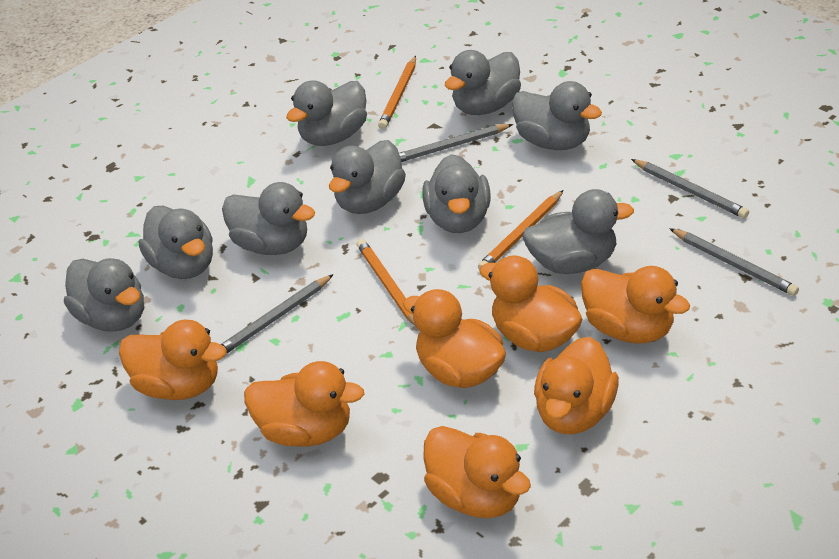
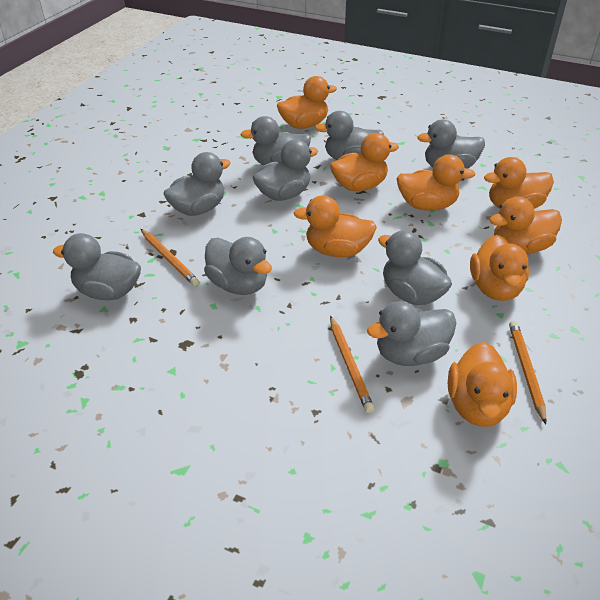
grey pencil: [221,274,334,353] [399,124,513,162] [631,159,749,219] [669,228,799,296] = 4 -> none = 0
orange duck: [119,320,226,400] [244,361,364,447] [403,289,506,388] [423,426,531,518] [479,255,583,352] [534,337,619,434] [581,266,690,343] = 7 -> [277,76,337,129] [294,195,377,257] [330,133,399,191] [396,154,475,211] [448,342,517,427] [470,235,529,301] [484,157,554,209] [489,197,562,254] = 8

